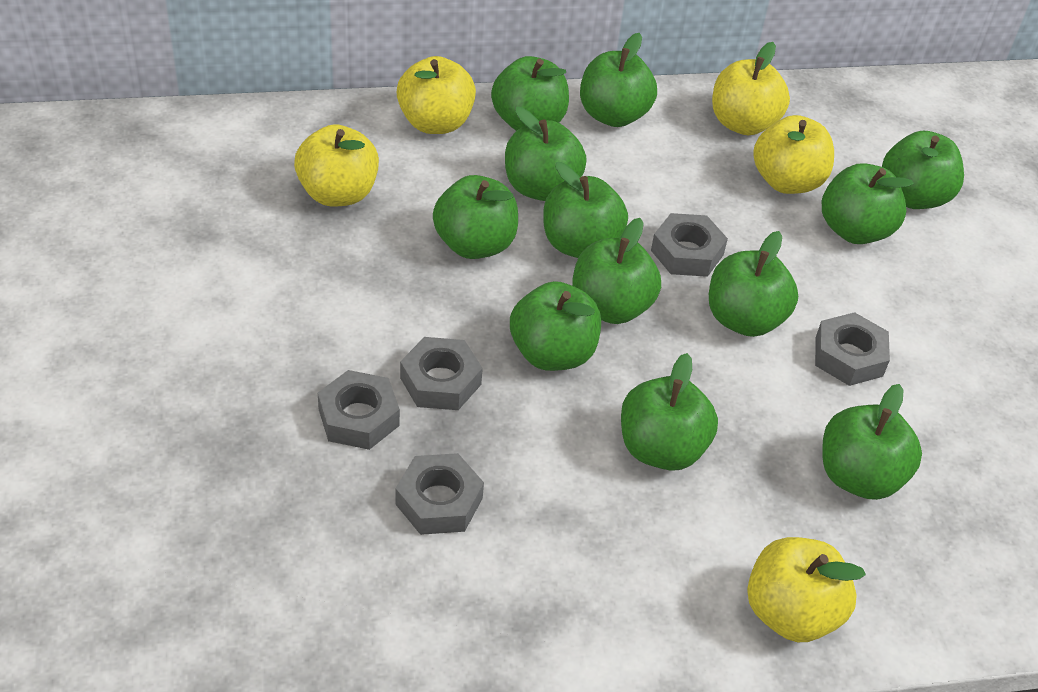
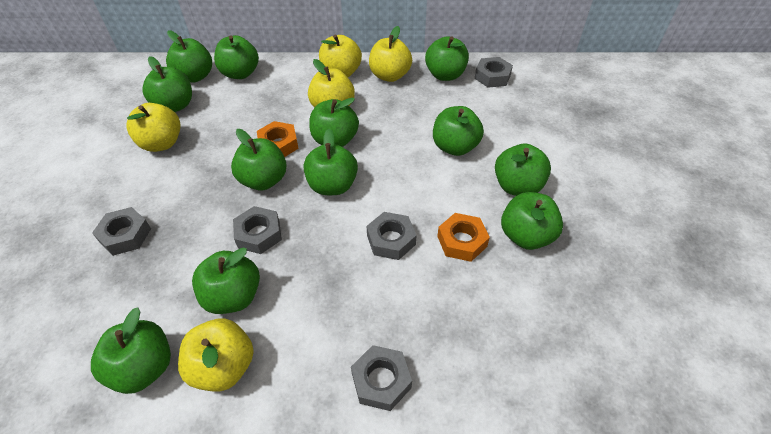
orange nut: none = 0 -> [257,121,299,157] [437,213,490,262] = 2

